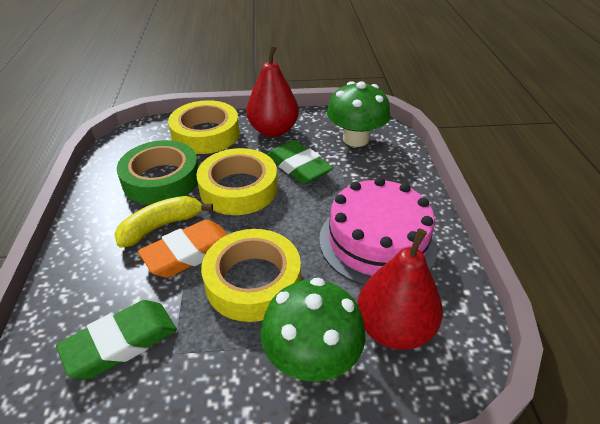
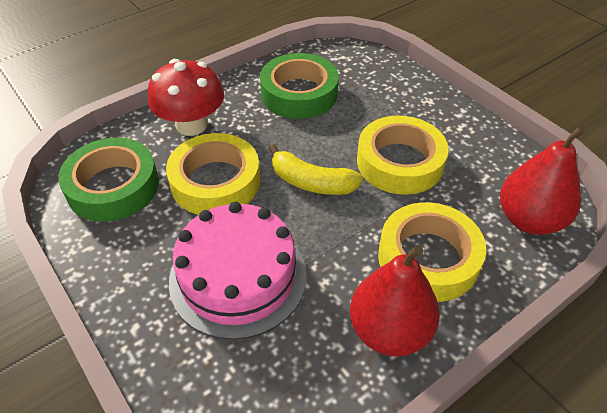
green eraser: [56,300,177,379] [267,140,333,184] = 2 -> none = 0
green mushroom: [260,278,366,382] [327,81,390,147] = 2 -> none = 0
green tape: [117,140,199,205] = 1 -> [58,138,159,222] [260,53,339,119] = 2
orange eraser: [138,219,228,278] = 1 -> none = 0
red mushroom: none = 0 -> [148,59,224,136] = 1

